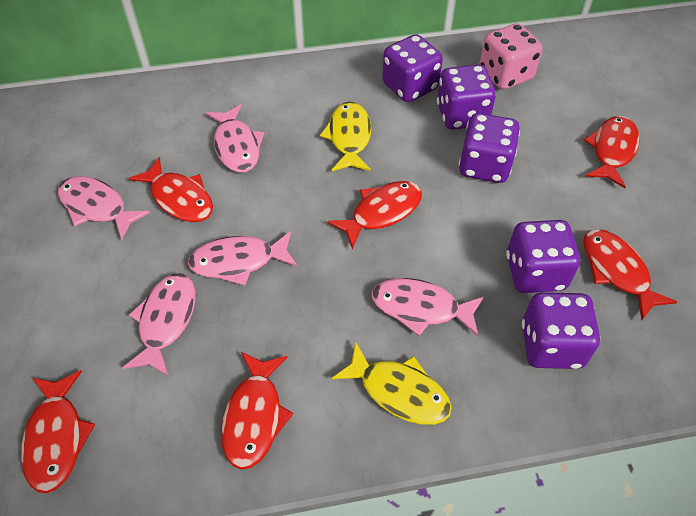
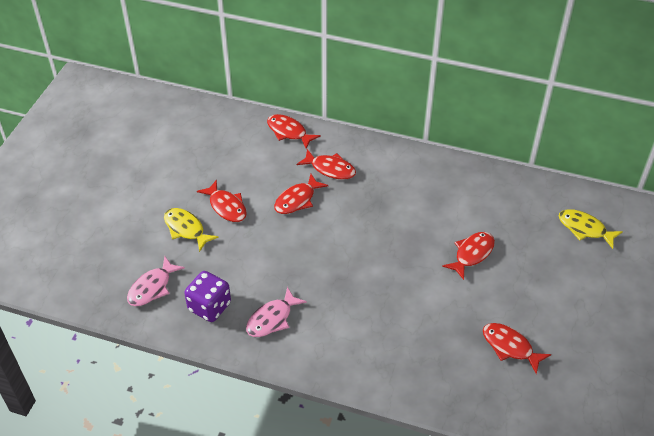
pink dice: [479,23,543,89] = 1 -> none = 0
pink fish: [58,176,150,240] [122,273,195,376] [188,231,297,286] [206,104,264,173] [372,278,484,336] = 5 -> [127,256,185,306] [246,287,307,337] = 2
purple dice: [382,34,443,102] [437,65,496,129] [459,113,520,183] [506,220,581,293] [522,292,600,369] = 5 -> [184,271,231,322] = 1

